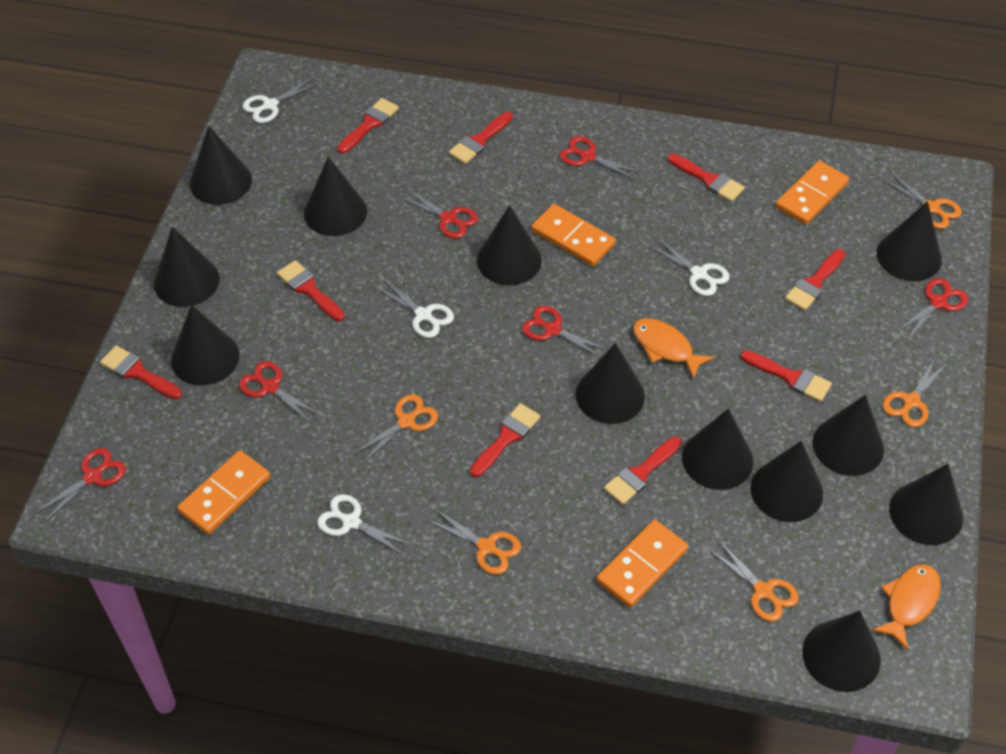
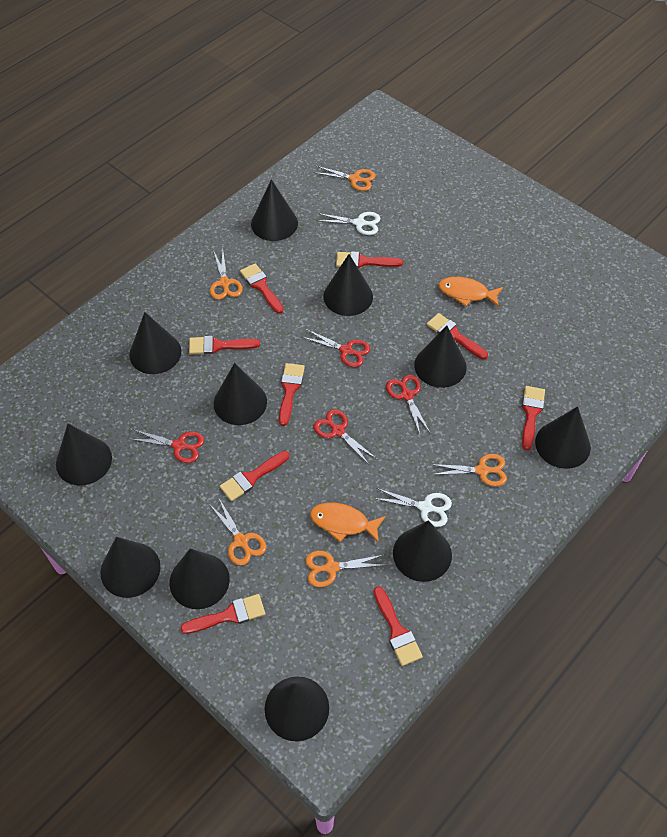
black cone: [154,227,220,307] [171,305,239,386] [190,126,252,205] [304,157,367,236] [477,205,542,285] [576,343,645,424] [682,408,753,490] [751,441,823,522] [802,611,881,692] [813,395,884,476] [877,201,942,281] [889,464,963,545] = 12 -> [56,424,112,485] [100,537,161,598] [129,312,181,374] [169,548,230,609] [214,363,267,425] [251,179,298,241] [265,676,329,742] [323,254,373,316] [393,520,452,582] [414,326,467,388] [535,406,591,469] = 11
orange domino: [177,450,270,535] [531,204,616,266] [596,520,688,608] [775,161,849,225] = 4 -> none = 0
red scissors: [34,448,126,523] [239,361,322,424] [398,188,478,239] [522,306,609,358] [560,136,642,180] [896,278,968,340] = 6 -> [130,429,204,463] [302,329,370,367] [314,409,377,464] [386,375,430,434] = 4
white scissors: [242,78,320,123] [317,494,412,556] [375,279,454,338] [649,238,730,296] = 4 -> [316,212,381,235] [373,488,452,527] = 2

